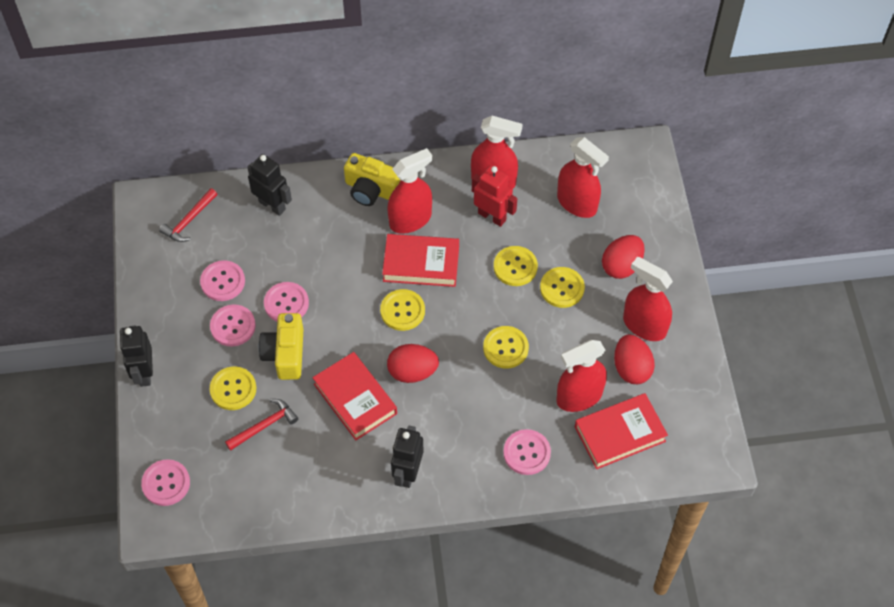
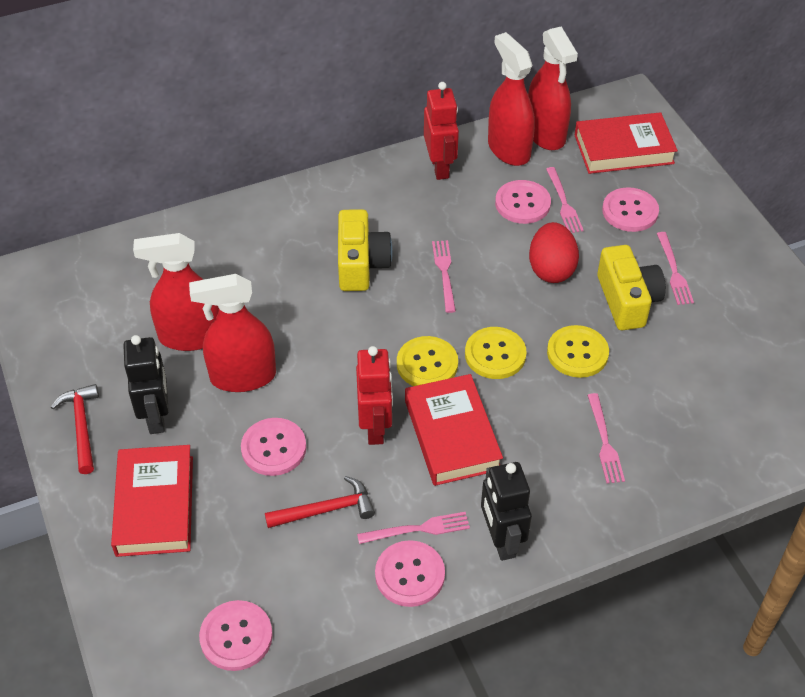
black robot: [119,326,153,387] [247,154,292,216] [391,426,424,488] = 3 -> [123,335,169,434] [481,462,532,561] = 2
pink fork: none = 0 -> [357,512,470,544] [432,240,456,313] [546,167,584,233] [587,393,625,484] [657,232,694,305] = 5
red egg: [387,344,439,383] [602,235,645,279] [614,334,655,384] = 3 -> [529,222,579,283] = 1
red robot: [472,165,517,227] = 1 -> [356,346,393,445] [424,82,459,180] = 2
red spray bottle: [387,148,433,234] [471,116,523,189] [556,340,607,412] [557,137,609,218] [623,257,673,341] = 5 -> [133,233,219,351] [189,274,276,392] [488,32,535,166] [528,27,578,150] = 4
yellow button: [210,367,256,410] [380,289,425,331] [483,326,529,368] [494,246,538,286] [540,267,585,308] = 5 -> [397,336,458,386] [465,327,527,379] [547,325,609,378] = 3

